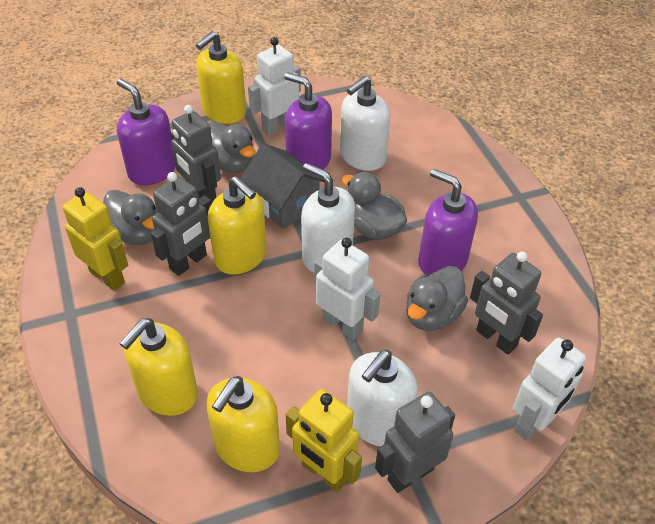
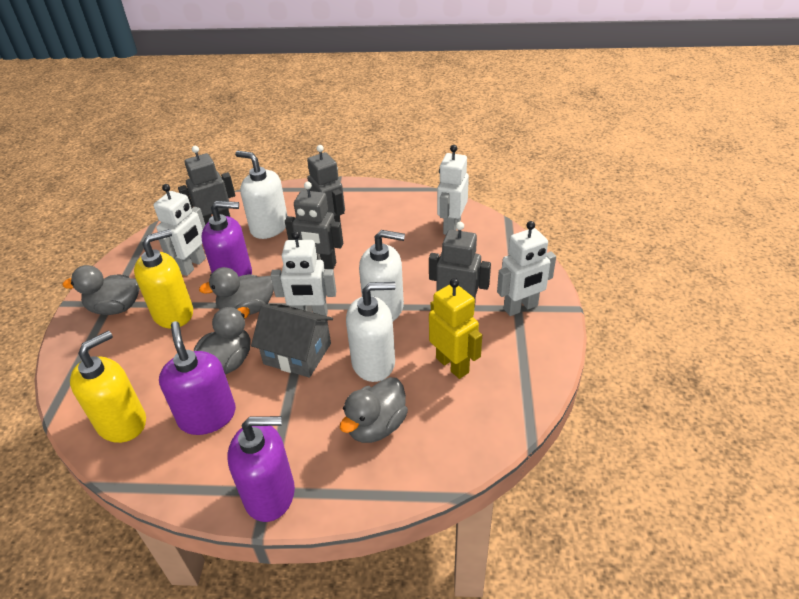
white robot: [248,37,301,136] [314,238,381,340] [513,337,586,441] = 3 -> [153,184,206,276] [271,231,336,316] [437,145,469,235] [497,221,556,316] = 4
yellow robot: [63,187,128,291] [286,389,362,492] = 2 -> [429,278,482,379] = 1
yellow soap dispenser: [119,318,198,416] [196,31,246,124] [206,376,280,472] [208,176,267,275] = 4 -> [70,331,146,443] [134,229,193,328] = 2

